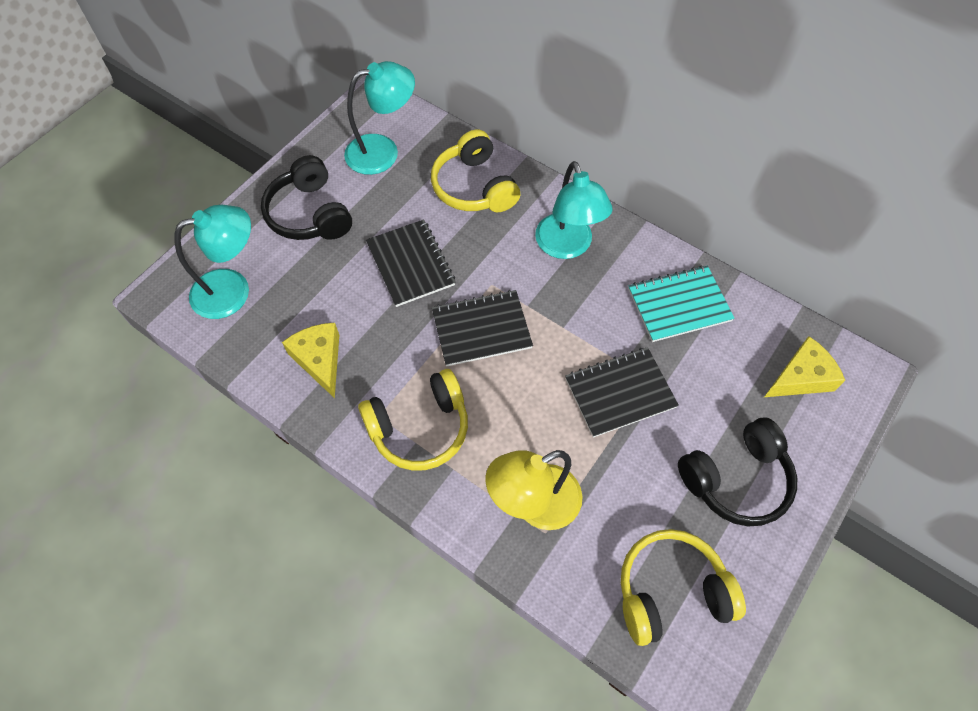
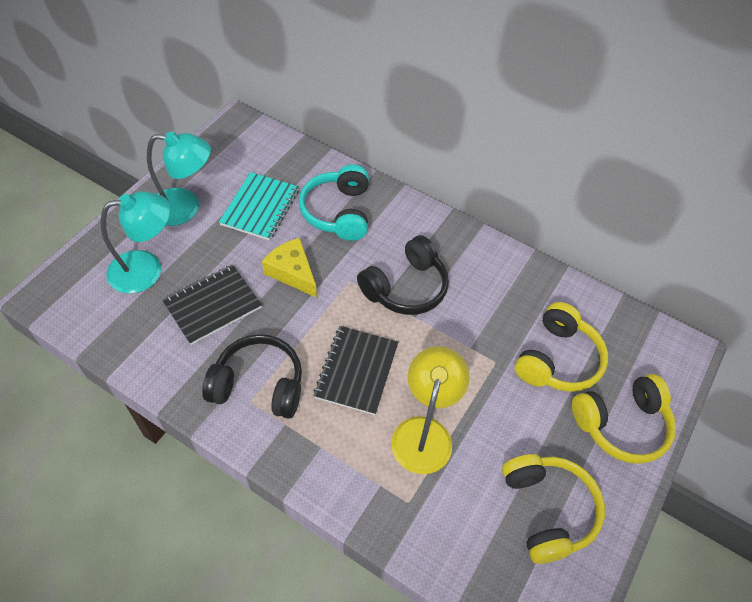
black notebook: [366,219,456,307] [432,290,533,367] [565,347,679,437] = 3 -> [162,264,262,345] [313,326,398,415] = 2
turquoise headphones: none = 0 -> [299,164,369,241] = 1
turquoise lamp: [175,205,251,319] [344,61,415,175] [535,161,613,259] = 3 -> [100,191,170,294] [147,131,211,226] = 2
yellow cheese: [282,323,339,398] [764,336,845,397] = 2 -> [262,238,317,298] = 1

